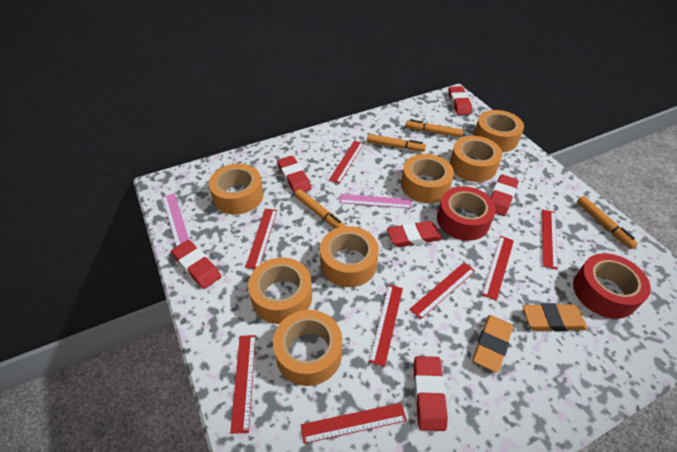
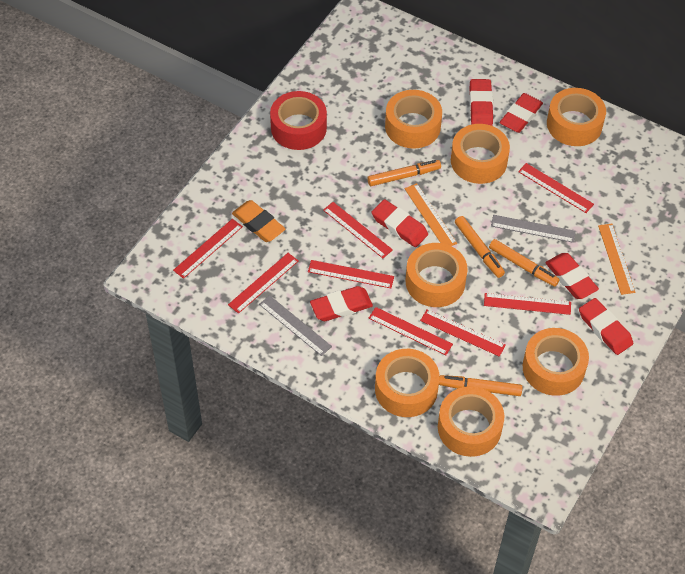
grey ruler: none = 0 -> [259,295,332,356] [491,215,576,243] = 2
orange eraser: [473,315,513,373] [523,303,587,332] = 2 -> [232,200,286,242] = 1
orange ruler: none = 0 -> [405,183,457,246] [598,223,636,295] = 2
pink ruler: [162,193,189,247] [339,194,412,209] = 2 -> none = 0
red tape: [437,186,496,241] [573,253,651,319] = 2 -> [270,91,327,150] = 1

